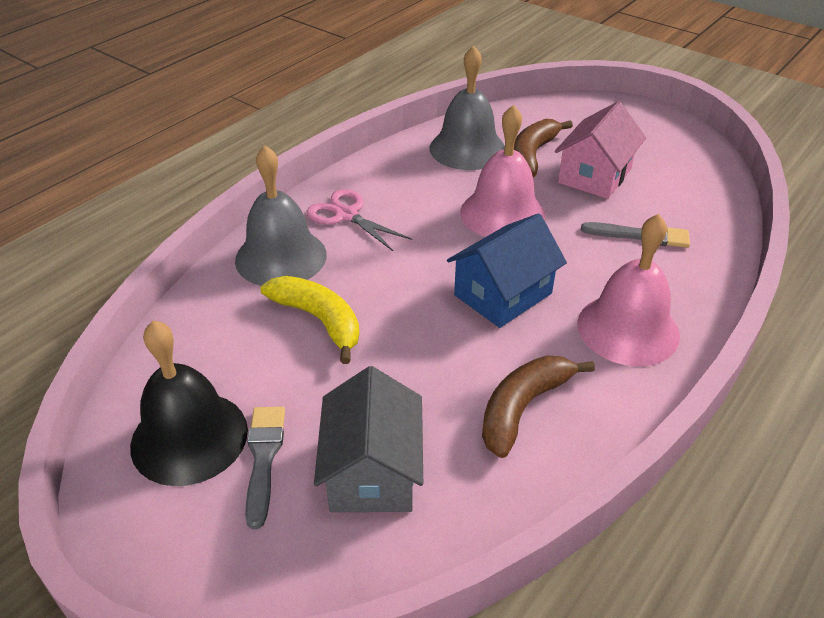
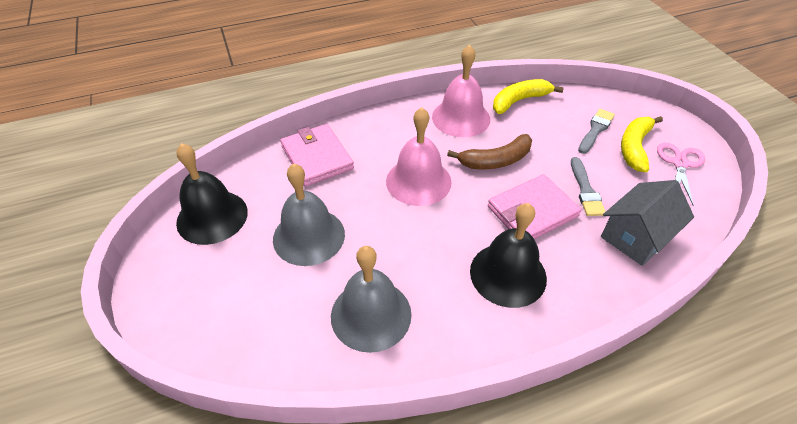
black bell: [130,320,248,486] = 1 -> [176,143,248,245] [470,203,547,308] = 2
blue house: [447,213,567,328] = 1 -> none = 0
brown banana: [482,356,595,458] [514,119,573,177] = 2 -> [447,134,532,169] = 1
pink house: [555,101,646,199] = 1 -> none = 0
pink wallet: none = 0 -> [280,124,354,186] [488,174,582,239] = 2
yellow banana: [260,276,359,364] = 1 -> [493,79,564,114] [621,116,663,172] = 2

